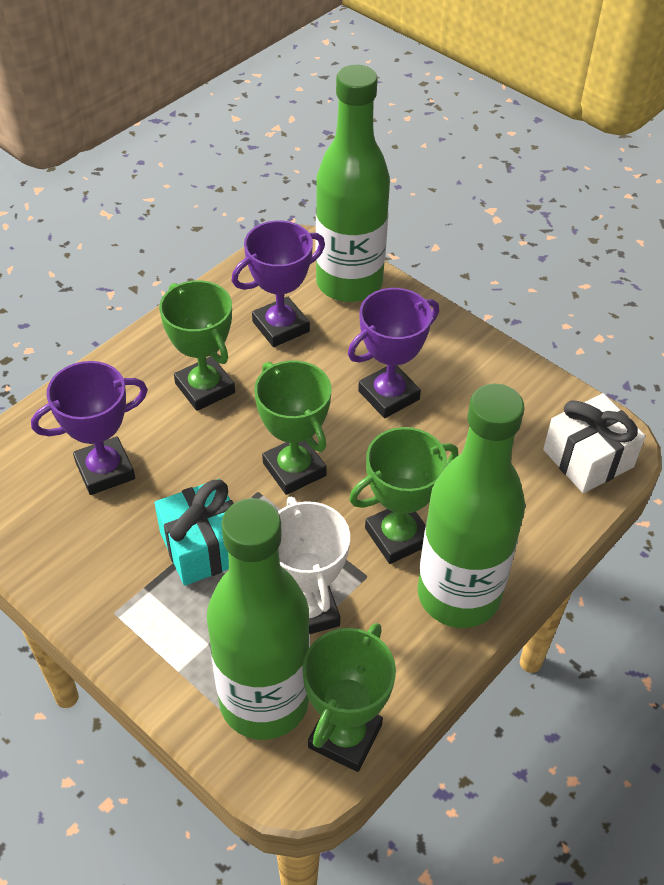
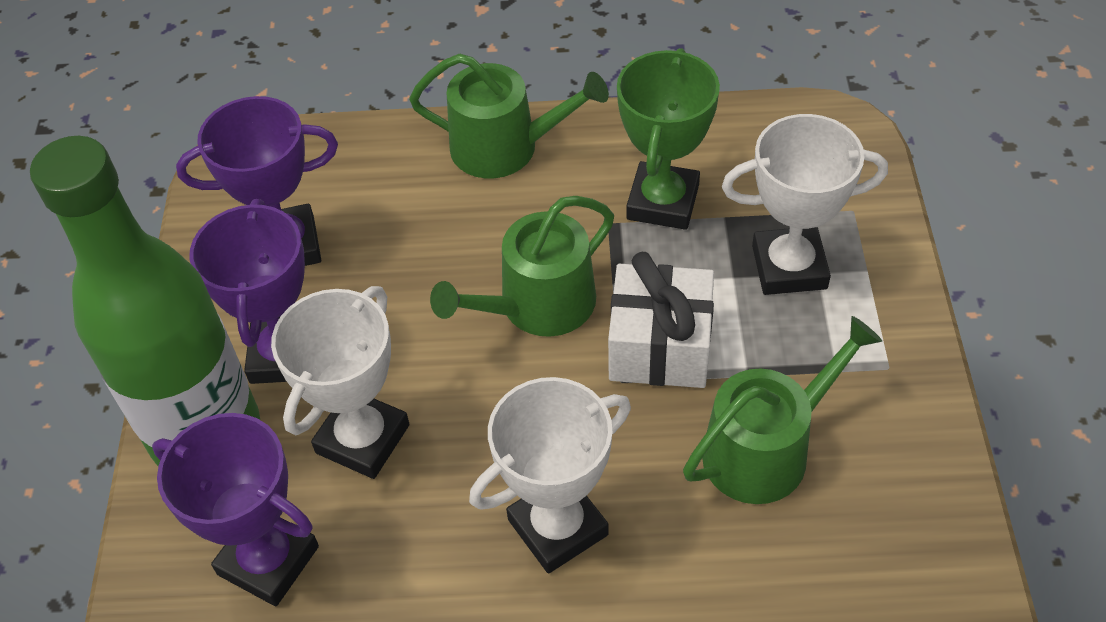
green bottle: [207,498,310,740] [316,65,390,302] [418,384,525,628] = 3 -> [30,136,260,466] = 1
green trophy: [159,280,235,411] [254,360,331,495] [302,623,396,772] [349,427,458,564] = 4 -> [617,48,720,230] = 1
green watering can: none = 0 -> [409,54,609,178] [430,196,614,337] [683,316,882,504] = 3
turquoise gift: [155,479,234,586] = 1 -> none = 0
white trophy: [278,497,350,634] = 1 -> [271,286,410,479] [469,377,631,573] [722,114,888,295] = 3

